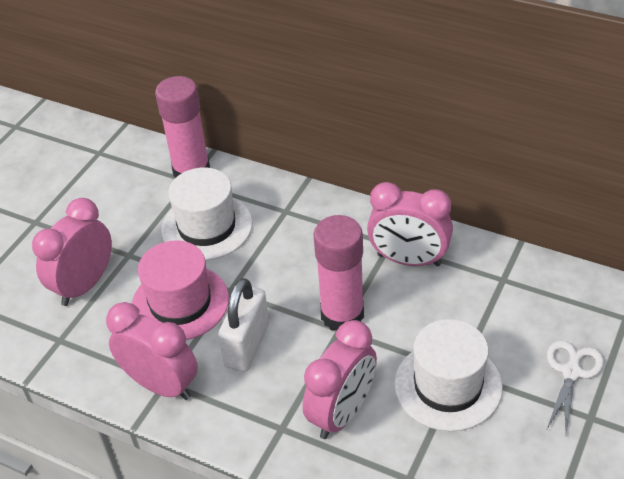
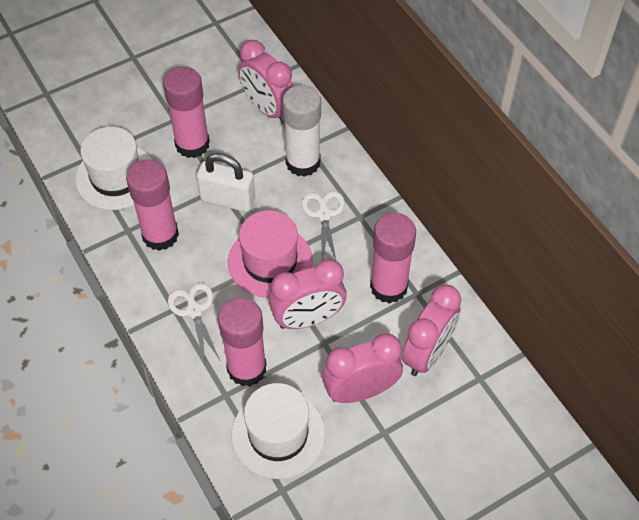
pink glue stick: [155,76,210,178] [313,215,364,331] = 2 -> [126,160,179,251] [163,66,210,158] [218,298,266,386] [370,213,416,304] = 4
white glue stick: none = 0 -> [282,85,321,177] = 1
white scissors: [546,340,604,434] = 1 -> [168,283,220,364] [302,191,345,261] = 2

